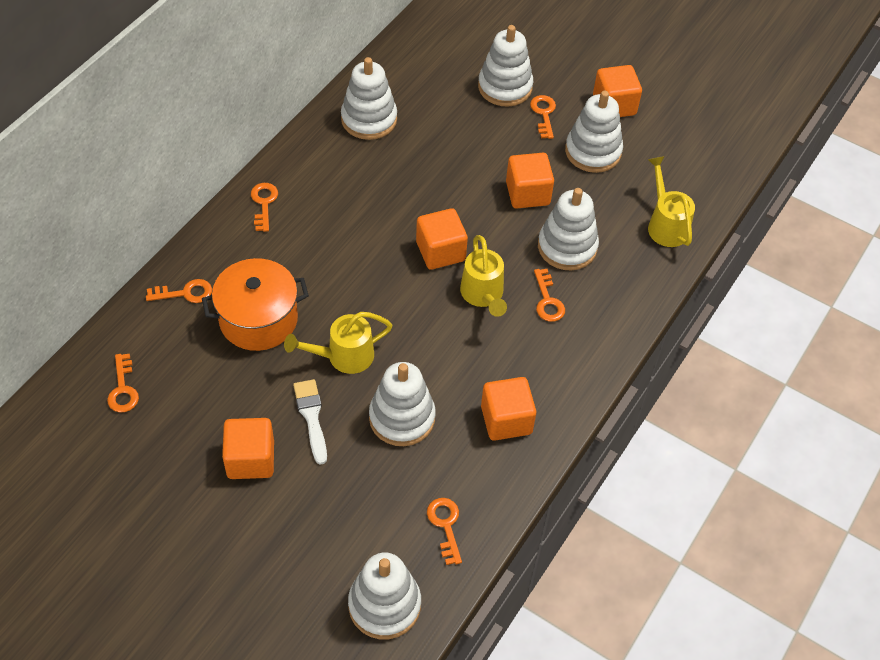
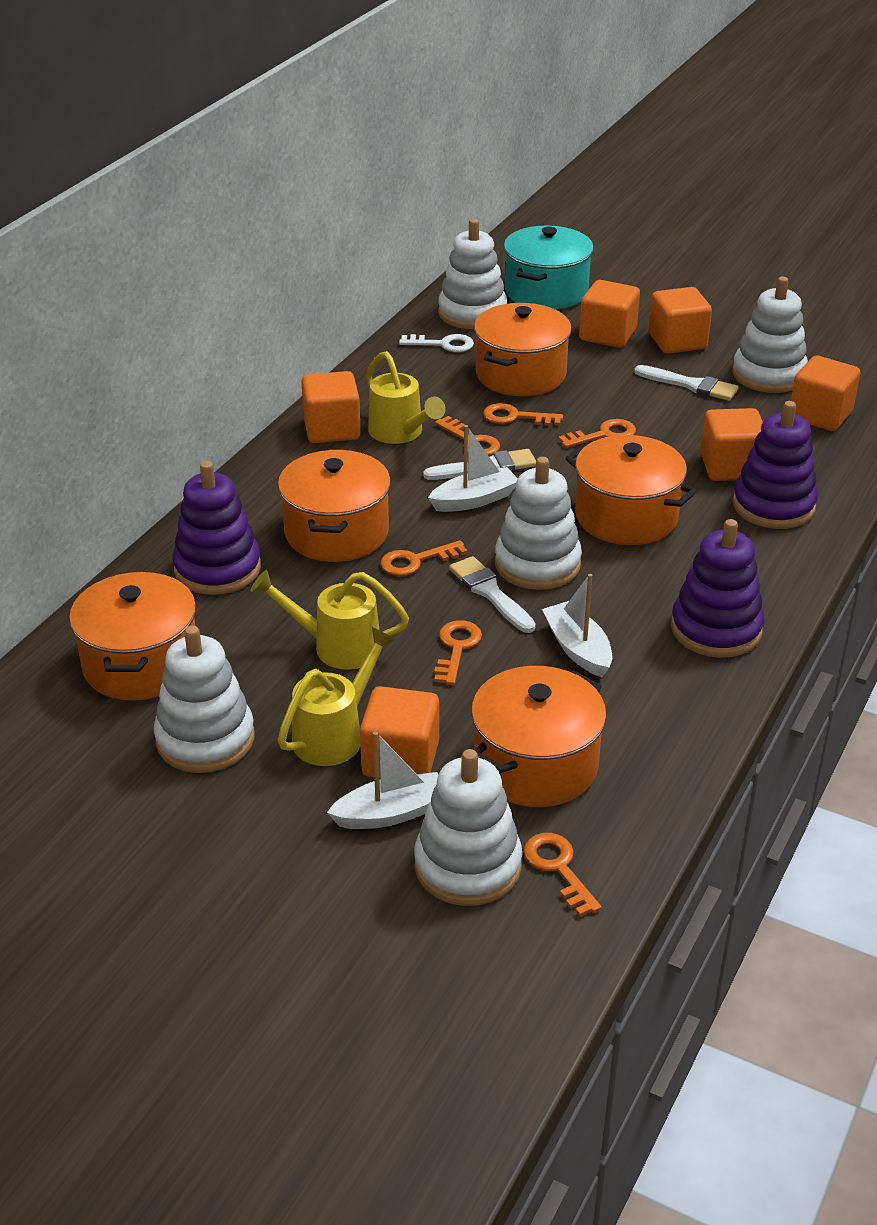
orange cube: [222,418,274,479] [416,208,468,270] [481,377,536,441] [506,153,554,209] [593,65,642,117] = 5 -> [301,371,361,443] [360,686,439,778] [579,280,640,348] [649,287,712,354] [701,408,763,481] [791,356,861,431] = 6
orange pot: [202,258,309,351] = 1 -> [69,572,196,701] [278,450,391,562] [471,666,607,807] [474,303,572,396] [565,435,697,545] = 5
purple stacking toy: none = 0 -> [172,461,261,595] [671,519,764,658] [732,401,818,529] = 3
turquoise pot: none = 0 -> [504,226,594,310] = 1
white boat: none = 0 -> [327,731,438,829] [428,425,518,512] [542,574,612,677] = 3
white brush: [293,379,327,465] = 1 -> [423,449,536,480] [449,556,536,633] [634,365,739,401] = 3
white key: none = 0 -> [399,334,474,352] = 1
white stacking toy: [341,57,397,140] [348,553,421,639] [369,362,436,446] [478,25,533,107] [538,188,599,271] [565,91,623,173] = 6 -> [154,626,255,773] [414,749,522,906] [438,219,507,329] [495,457,582,590] [732,277,808,393] = 5

